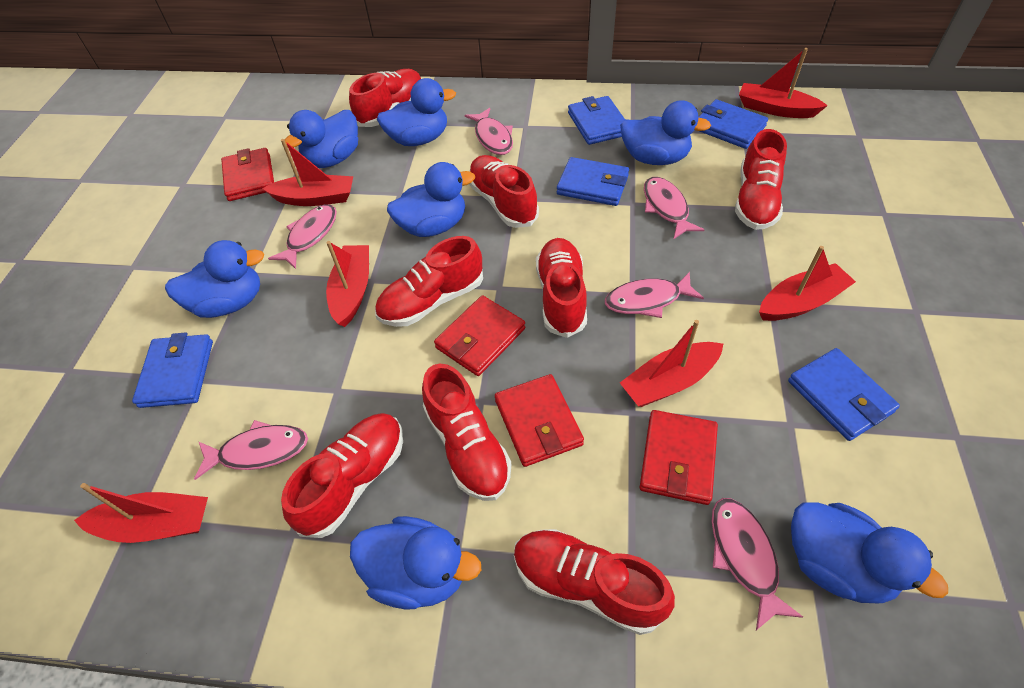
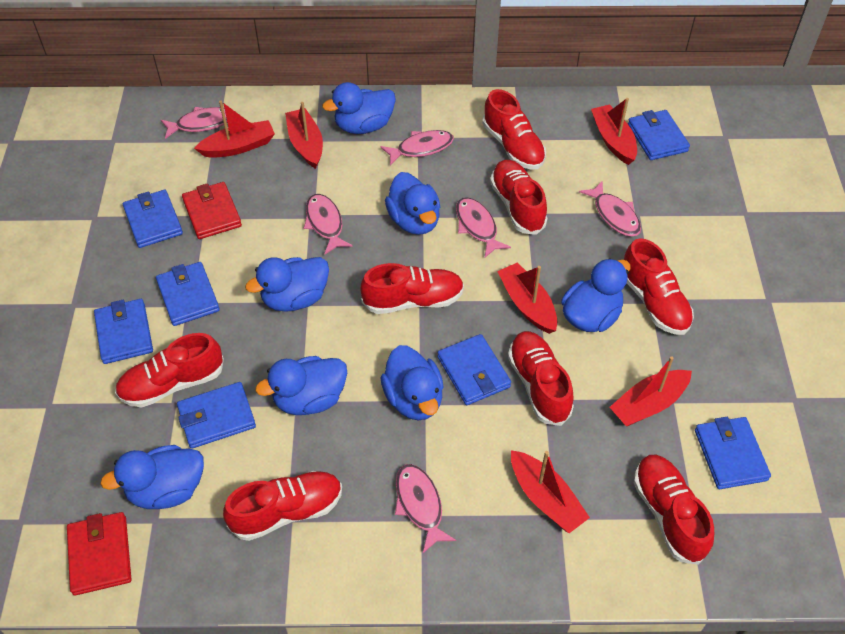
blue wallet: [132,332,213,408] [557,157,629,206] [568,96,625,145] [698,99,768,149] [788,348,900,441] = 5 -> [94,299,153,364] [123,190,183,248] [156,262,220,326] [177,382,256,449] [437,334,511,405] [628,110,690,160] [695,417,771,489] = 7
red wallet: [221,148,274,201] [434,295,526,376] [495,374,584,467] [640,410,718,505] = 4 -> [67,512,131,595] [182,182,242,239] = 2

